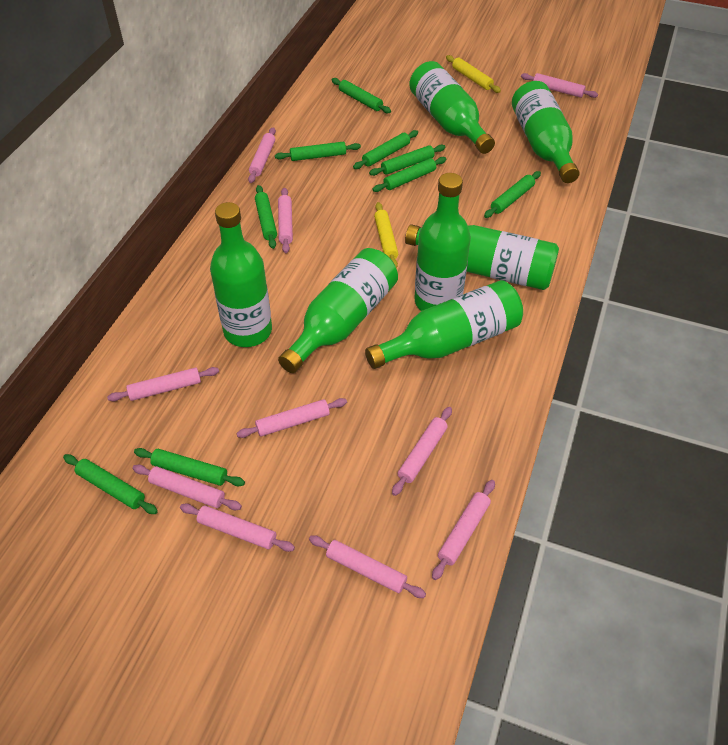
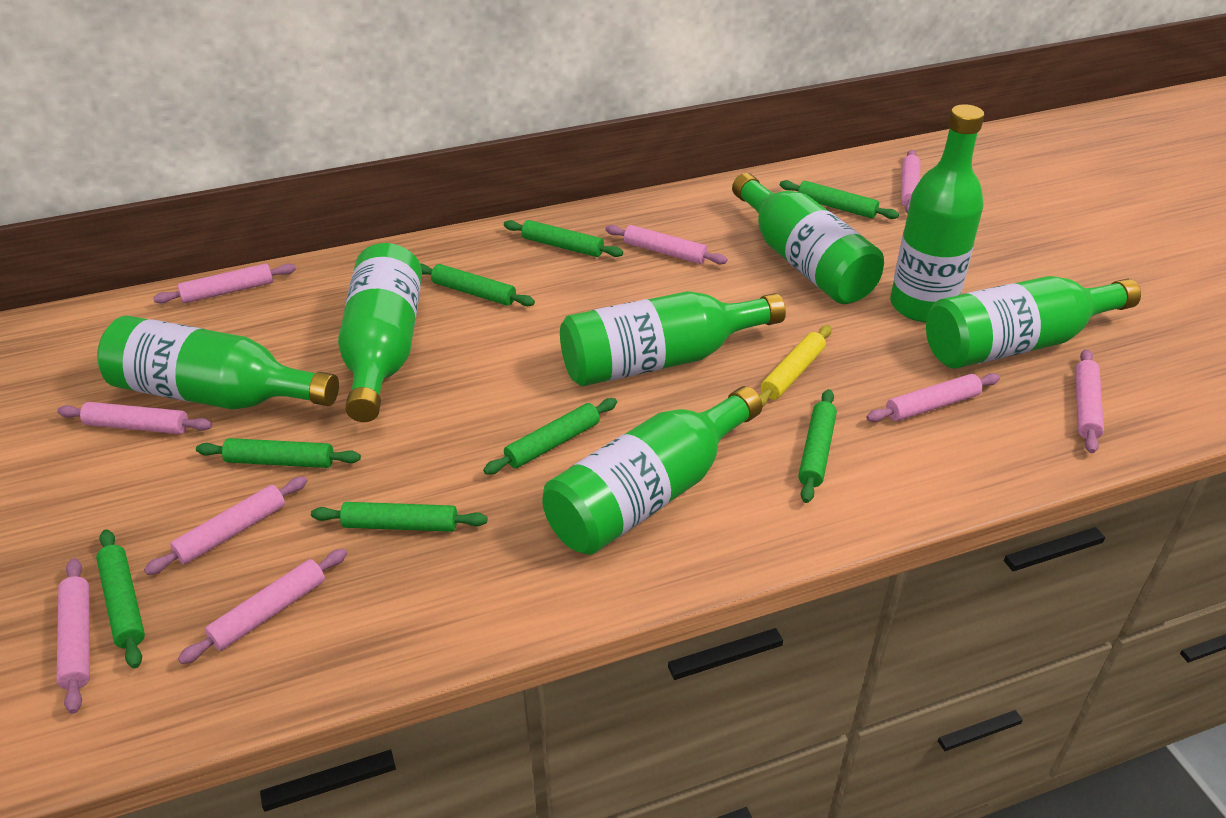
green rolling pin: [63,454,158,514] [134,448,245,486] [255,185,277,249] [275,142,361,161] [331,78,391,113] [353,130,418,169] [369,144,446,176] [372,157,446,192] [484,171,541,218] = 9 -> [96,529,145,668] [196,438,361,468] [311,502,487,532] [420,264,535,306] [483,398,617,474] [504,220,623,257] [780,180,899,219] [798,389,837,503] = 8
pink rolling pin: [107,367,219,401] [132,465,242,510] [180,503,295,552] [236,398,347,438] [248,127,276,183] [278,188,293,253] [309,535,426,598] [392,407,452,496] [432,480,495,580] [521,73,598,98] = 10 -> [57,402,212,434] [57,558,90,714] [144,477,307,575] [153,264,296,304] [178,549,347,664] [605,225,727,265] [866,373,1000,422] [901,150,920,213] [1075,349,1104,453] = 9
yellow rolling pin: [374,202,398,268] [446,55,501,93] = 2 -> [759,325,832,407] = 1

